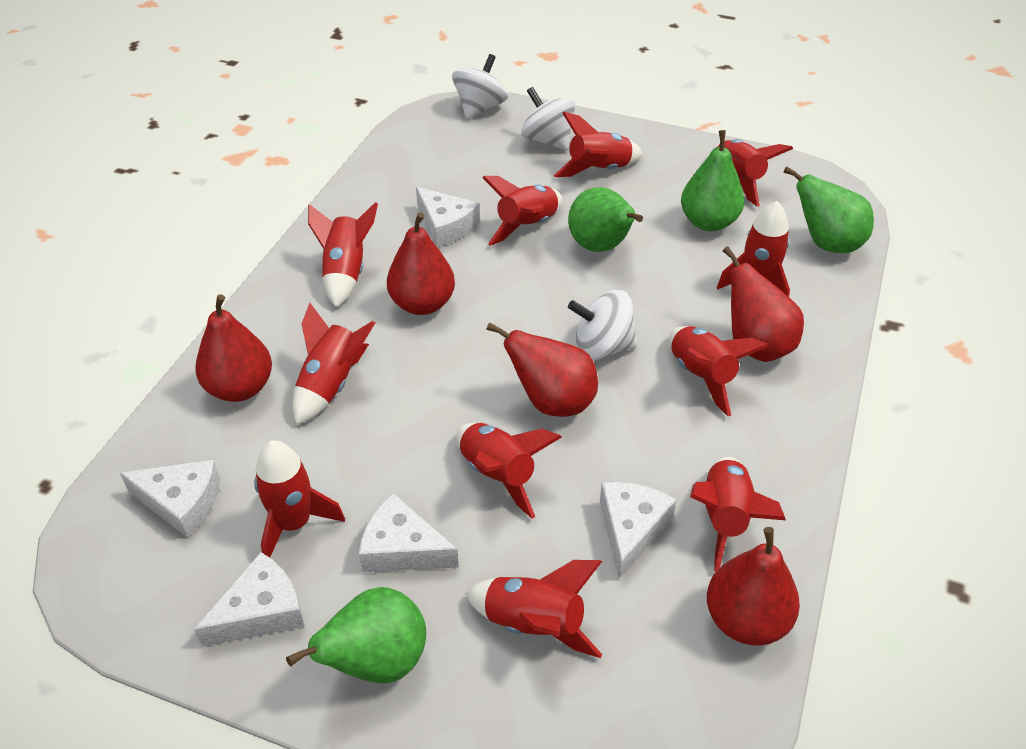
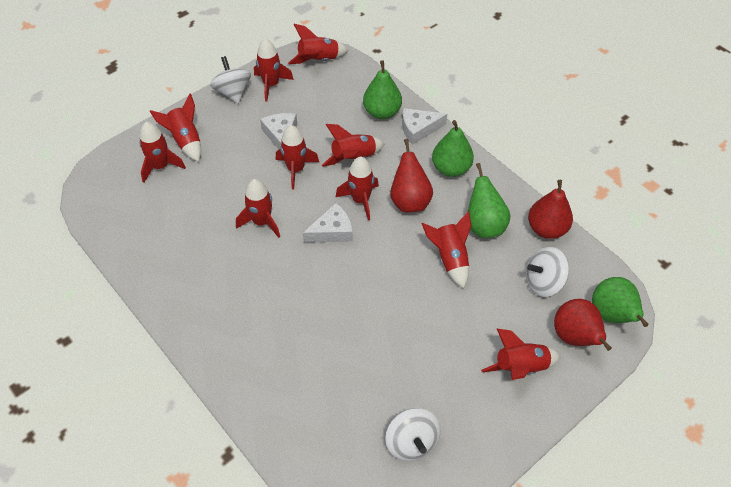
red pear: [195,294,272,402] [387,212,455,315] [486,322,598,417] [707,527,800,646] [723,246,804,362] = 5 -> [390,139,433,212] [528,180,573,239] [554,299,612,351] = 3
red rocket: [254,440,345,557] [293,303,375,425] [308,202,378,307] [456,423,562,519] [465,560,602,658] [482,176,562,246] [554,112,643,177] [669,326,769,416] [690,457,786,572] [713,139,793,207] [717,201,790,297] = 11 -> [139,122,186,183] [150,94,201,162] [236,179,280,238] [254,38,294,102] [276,125,319,190] [288,24,349,64] [322,124,384,167] [336,157,379,220] [421,211,471,288] [481,328,561,380] = 10
white cheese: [120,460,220,538] [194,552,305,647] [359,493,459,572] [416,187,480,247] [600,482,677,579] = 5 -> [260,113,297,149] [303,203,353,242] [402,108,447,145] = 3

